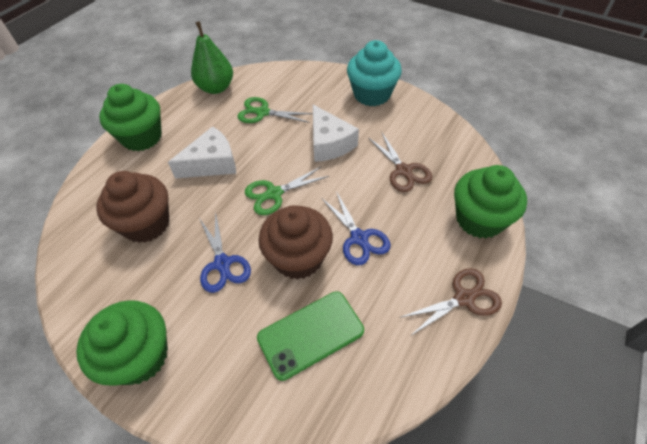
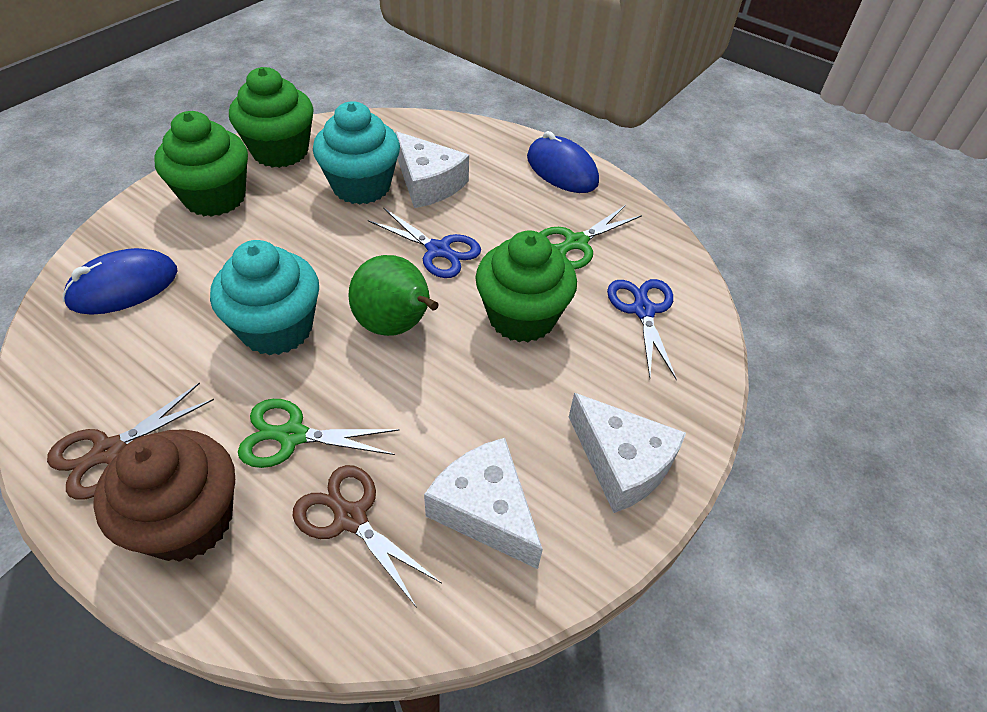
blue mouse: none = 0 -> [63,248,178,315] [527,131,599,193] = 2
brown cupcake: [96,171,169,243] [259,205,333,280] = 2 -> [93,429,235,562] = 1
green phone: [257,291,364,381] = 1 -> none = 0
turquoise cupcake: [347,40,402,106] = 1 -> [210,240,319,355] [313,101,400,205] = 2
white cheese: [168,126,236,178] [313,105,359,162] = 2 -> [395,131,469,208] [424,438,543,569] [569,393,686,513] = 3

